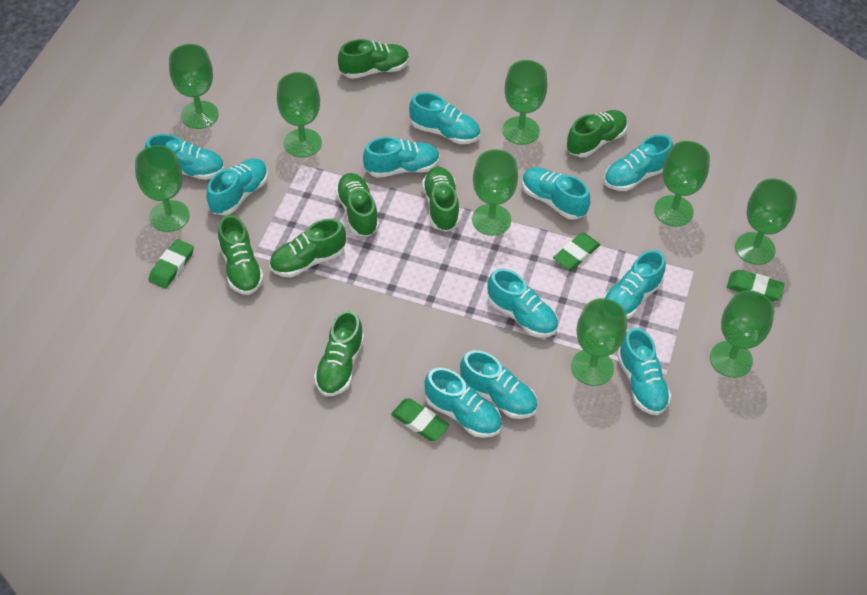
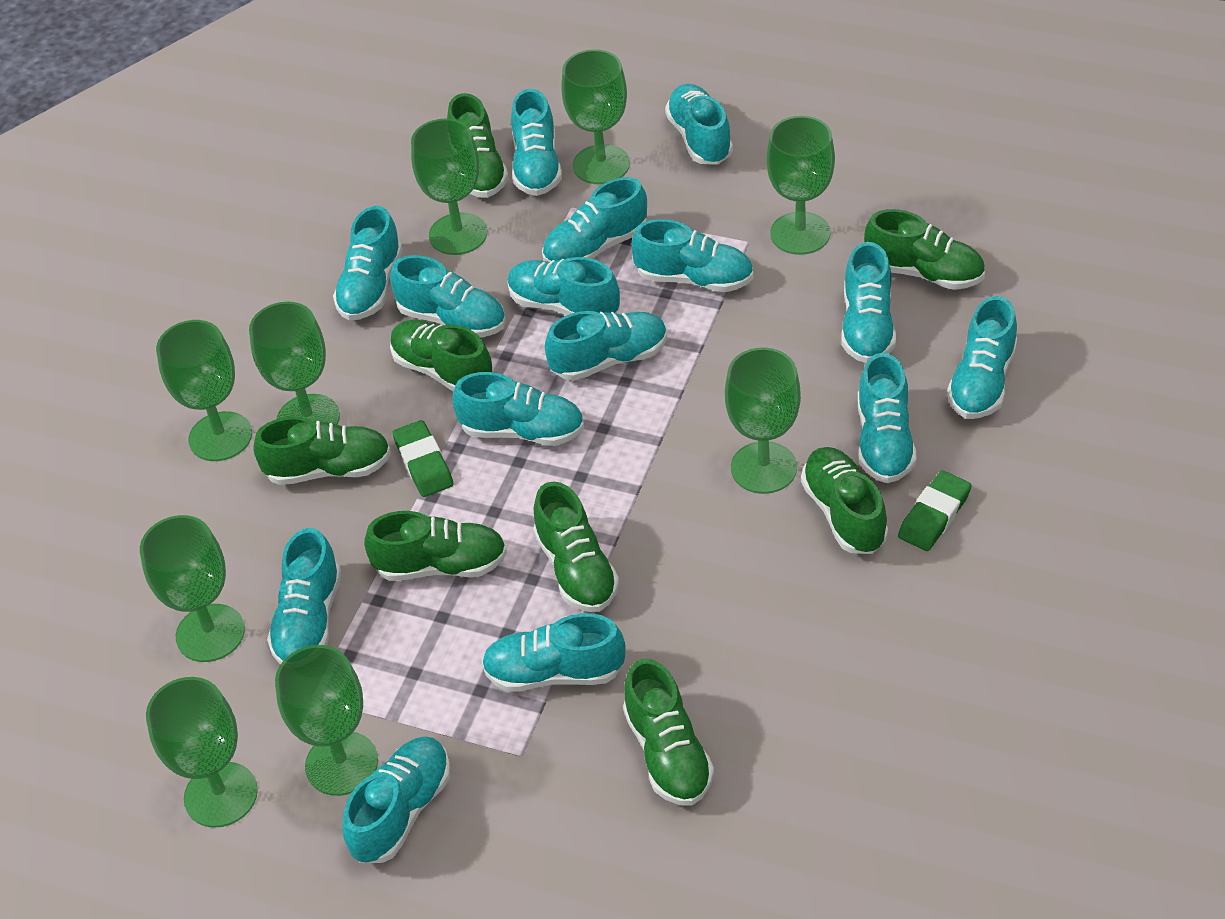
green eraser: [149,239,194,289] [391,398,449,441] [553,232,600,270] [727,270,785,302] = 4 -> [392,420,454,497] [898,471,972,551] = 2
green shoe: [218,215,264,295] [270,218,346,277] [314,310,364,396] [335,173,379,237] [338,39,409,79] [422,167,460,232] [566,110,627,157] = 7 -> [253,417,391,485] [364,511,507,581] [390,320,493,392] [447,93,509,198] [533,482,619,612] [623,658,714,806] [801,447,888,554] [864,209,985,290] = 8
turquoise shoe: [145,134,224,180] [206,158,268,215] [363,137,440,178] [409,92,480,144] [424,368,502,438] [460,350,537,419] [488,269,558,337] [522,167,590,220] [603,250,666,319] [604,134,673,191] [617,328,671,415] = 11 -> [267,528,341,664] [333,206,403,320] [342,736,450,863] [390,255,506,338] [453,372,584,446] [482,613,626,692] [507,257,620,315] [511,89,562,196] [542,177,647,262] [545,311,667,381] [631,219,753,292] [665,84,733,165] [842,242,896,363] [858,353,917,483] [947,296,1017,419] = 15

